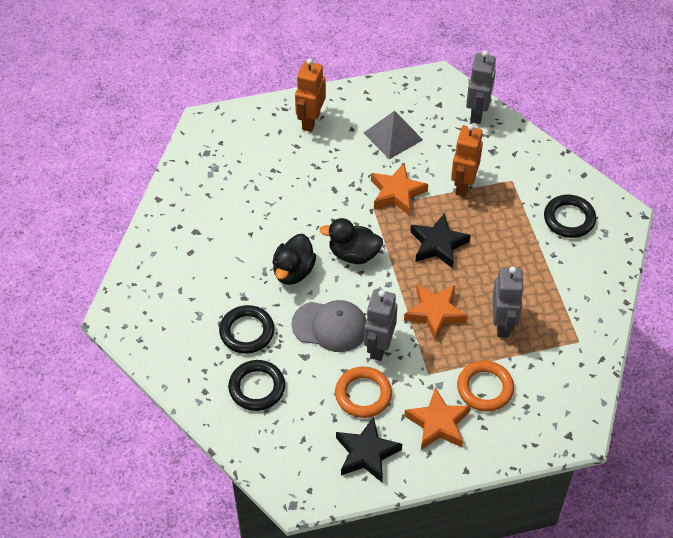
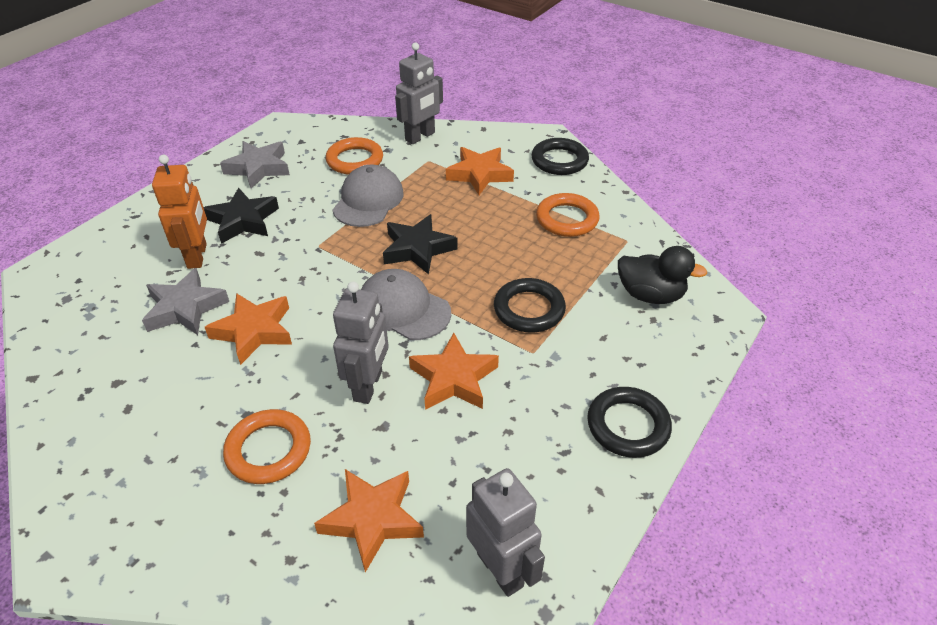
black duck: [272,234,316,285] [319,218,383,264] = 2 -> [618,246,707,304] = 1
grey cap: [292,300,366,352] = 1 -> [333,165,404,227] [361,269,451,340] = 2
grey pyramid: [364,111,423,159] = 1 -> none = 0
grey star: none = 0 -> [142,268,229,335] [220,141,290,188] = 2
orange ring: [335,367,392,418] [457,360,514,412] = 2 -> [223,409,311,484] [326,137,383,175] [536,193,600,237] = 3
orange robot: [295,58,326,132] [451,124,483,197] = 2 -> [152,155,207,269] = 1
orange star: [371,163,428,216] [404,284,468,341] [404,387,471,450] = 3 -> [205,293,292,365] [314,469,424,572] [409,333,499,410] [446,147,514,195] = 4

